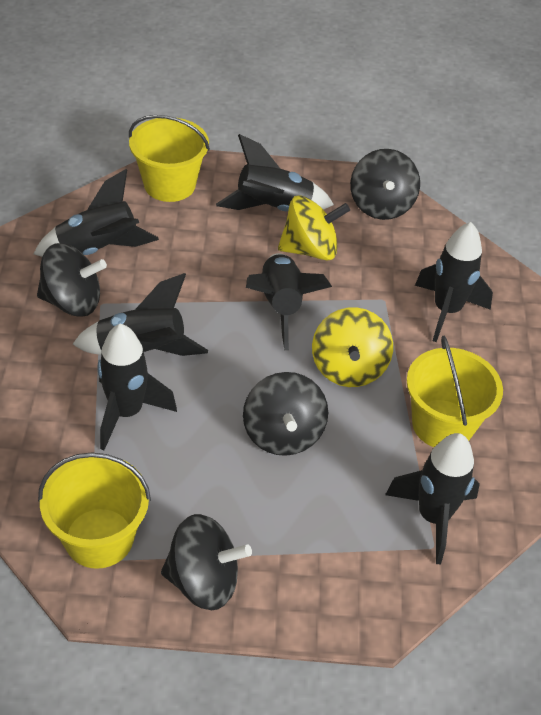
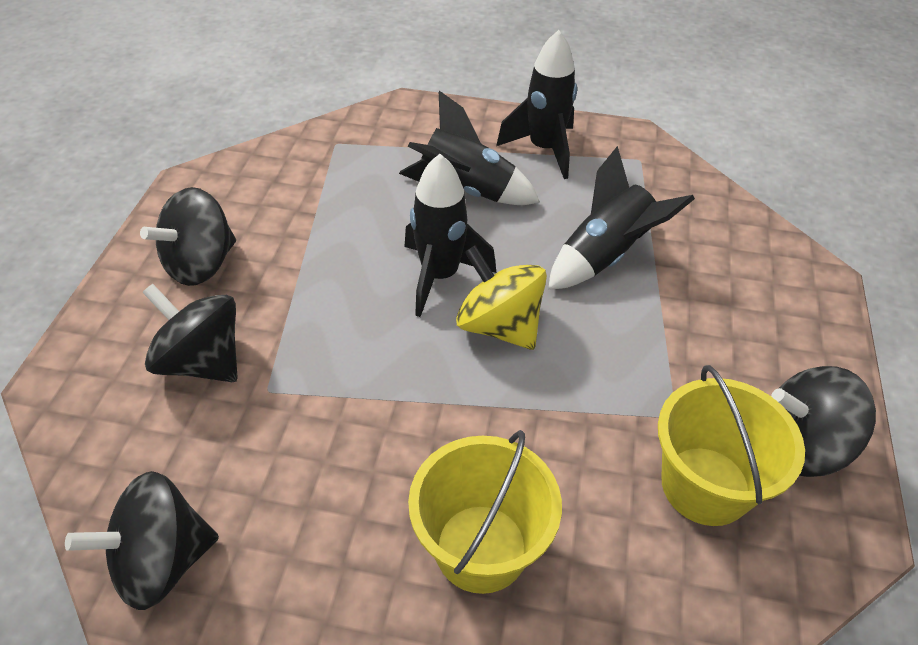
black rocket: [34,169,159,257] [72,273,208,356] [98,323,177,450] [216,134,334,211] [246,253,332,350] [385,433,480,564] [415,222,493,342] = 7 -> [399,91,540,205] [404,154,497,317] [496,30,577,179] [548,146,695,290] = 4
yellow bucket: [38,453,151,569] [129,115,210,202] [407,336,503,447] = 3 -> [408,430,562,594] [658,365,805,526] = 2
yellow spinning top: [278,195,350,260] [312,307,393,387] = 2 -> [456,246,547,350] = 1

